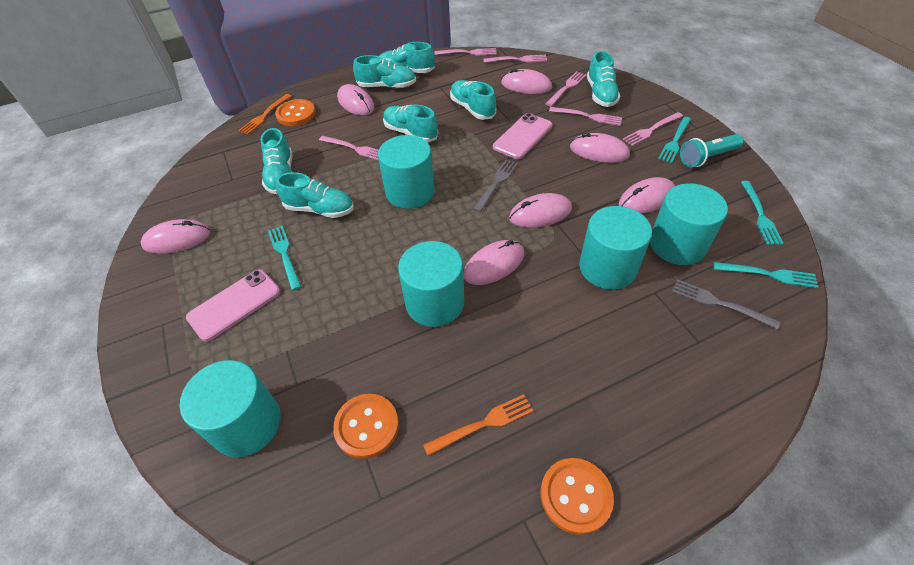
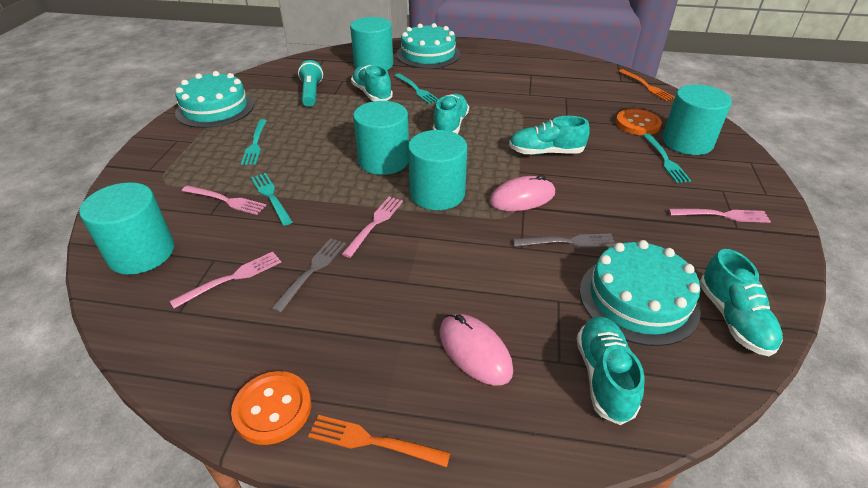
orange button: [275,99,316,126] [333,394,399,459] [541,458,614,535] = 3 -> [231,371,311,445] [616,109,662,135] = 2
pink fork: [319,136,379,160] [434,48,497,55] [483,55,547,63] [546,71,587,106] [549,107,622,126] [623,112,683,146] = 6 -> [170,252,281,309] [182,185,266,215] [342,197,403,258] [668,209,771,223] = 4
pink mouse: [141,219,211,254] [337,84,374,116] [464,240,524,285] [501,68,552,94] [509,193,572,228] [570,133,630,163] [619,177,675,213] = 7 -> [440,314,513,385] [489,175,555,211] = 2
pink phone: [186,269,280,342] [493,113,552,159] = 2 -> none = 0
turquoise cake: none = 0 -> [175,71,254,128] [396,23,460,68] [580,240,701,346] = 3
turquoise shoe: [260,128,292,194] [276,172,354,218] [353,55,416,89] [379,42,435,73] [383,105,438,143] [450,80,496,120] [587,51,620,107] = 7 -> [351,65,393,101] [433,94,469,134] [509,116,590,155] [576,316,645,425] [700,249,783,356] = 5

